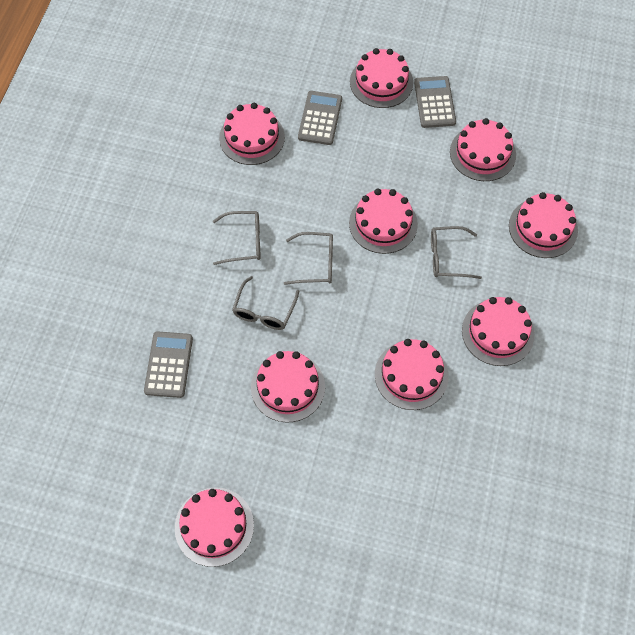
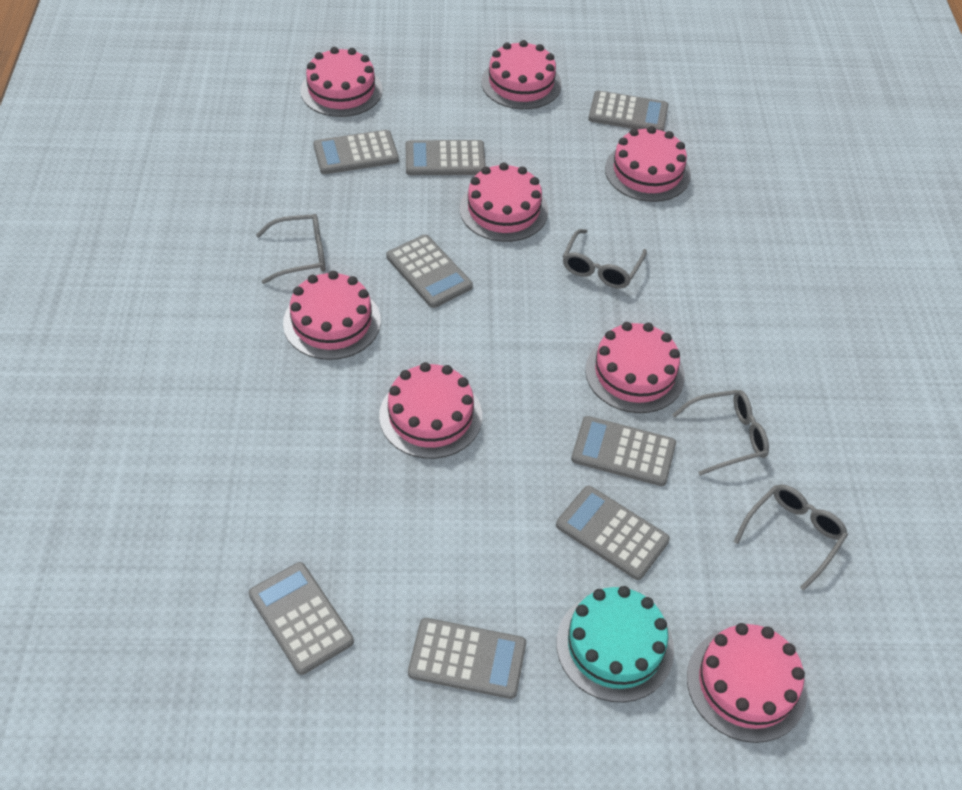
grey calculator: [144,331,193,398] [298,91,342,145] [414,76,456,128] = 3 -> [249,562,354,675] [313,130,399,174] [386,234,473,308] [406,140,486,175] [408,618,526,699] [556,486,670,580] [571,416,676,486] [588,90,669,131] = 8
pink cake: [175,487,254,567] [219,103,285,165] [251,351,325,422] [349,189,418,254] [350,48,413,108] [375,339,449,410] [450,118,516,181] [462,297,535,366] [509,192,578,258] = 9 -> [283,271,381,360] [300,47,382,117] [379,362,482,459] [460,162,548,242] [481,40,562,109] [585,322,685,413] [605,126,691,202] [687,623,807,743] = 8
turquoise cake: none = 0 -> [557,586,674,702] = 1

